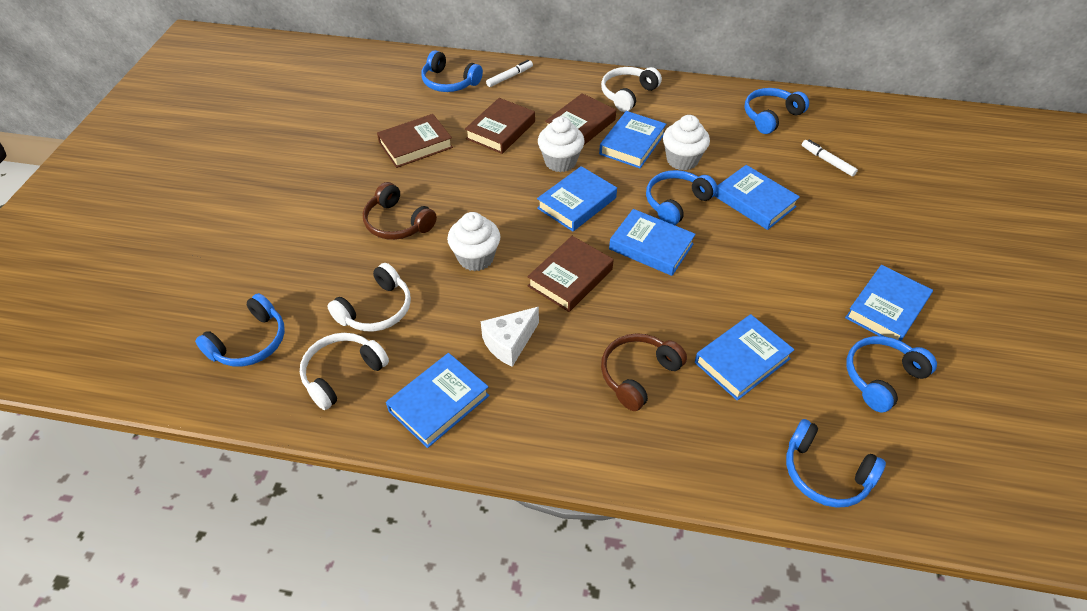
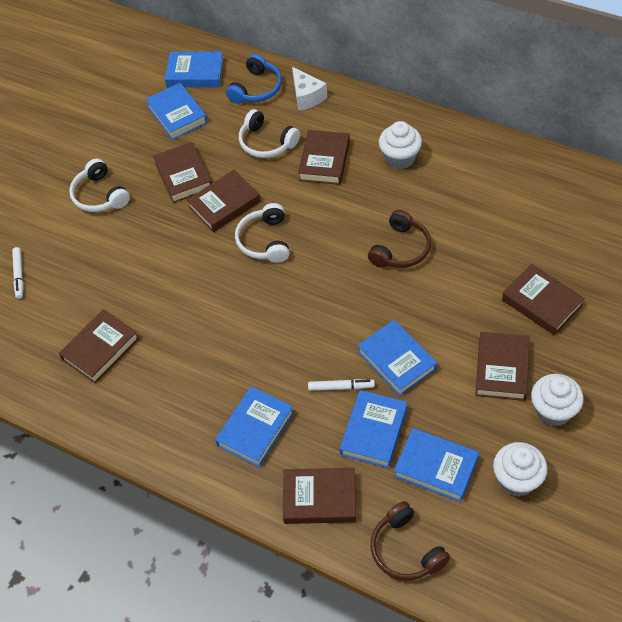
blue book: [386,353,489,448] [537,166,617,231] [599,111,666,168] [609,209,696,276] [695,314,795,401] [715,165,800,230] [845,265,933,341] = 7 -> [145,83,208,140] [165,51,224,87] [215,386,294,467] [340,390,408,468] [357,320,437,396] [394,428,479,502] = 6
blue headphones: [195,293,285,367] [421,50,483,92] [646,170,718,225] [744,88,809,134] [786,419,886,508] [846,336,937,412] = 6 -> [226,54,282,104] = 1
brown book: [377,114,453,168] [465,98,535,154] [527,236,613,312] [545,93,616,145] = 4 -> [59,309,139,384] [153,142,212,203] [187,170,261,233] [283,468,356,524] [298,130,350,185] [475,332,530,401] [502,264,585,335] = 7

